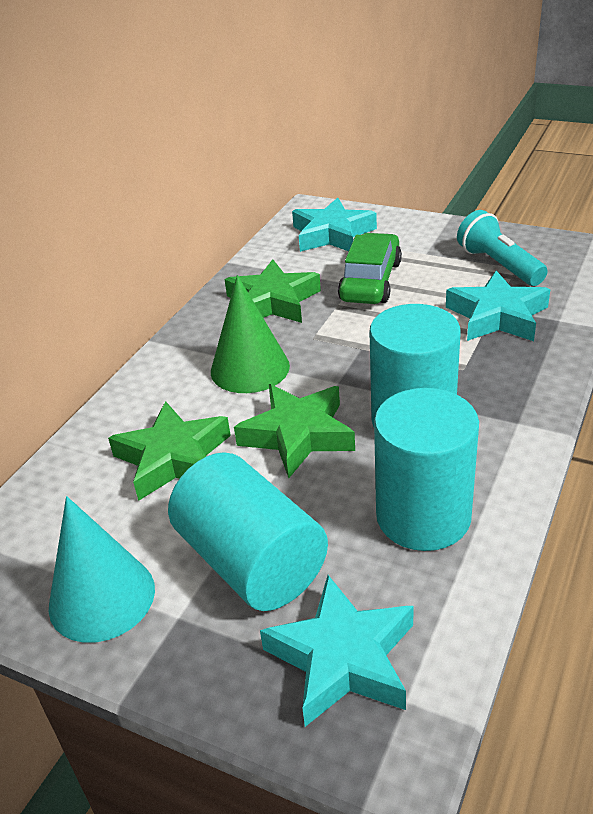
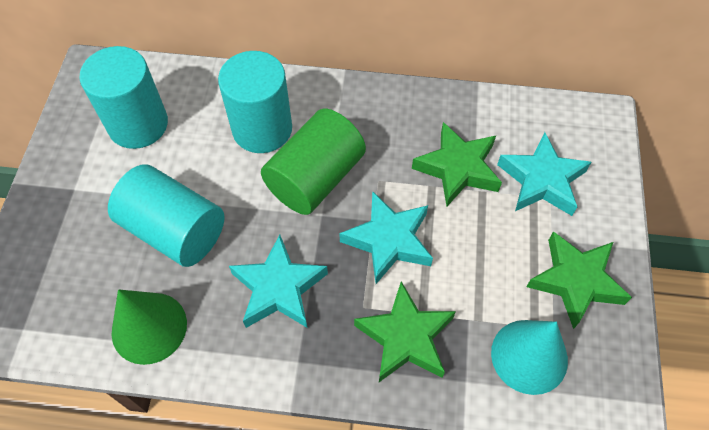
green car: [338,233,402,304] = 1 -> none = 0
green cylinder: none = 0 -> [261,109,366,215] = 1
turquoise flashlight: [457,210,548,286] = 1 -> none = 0

